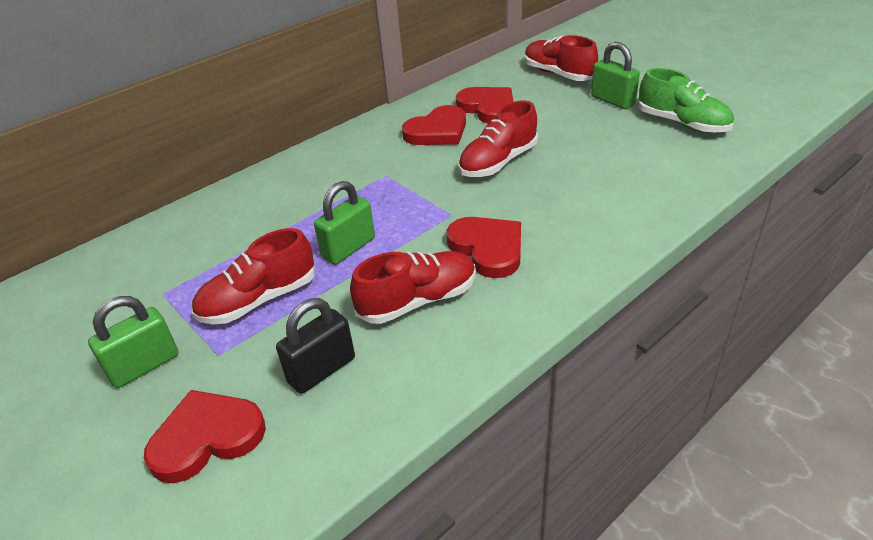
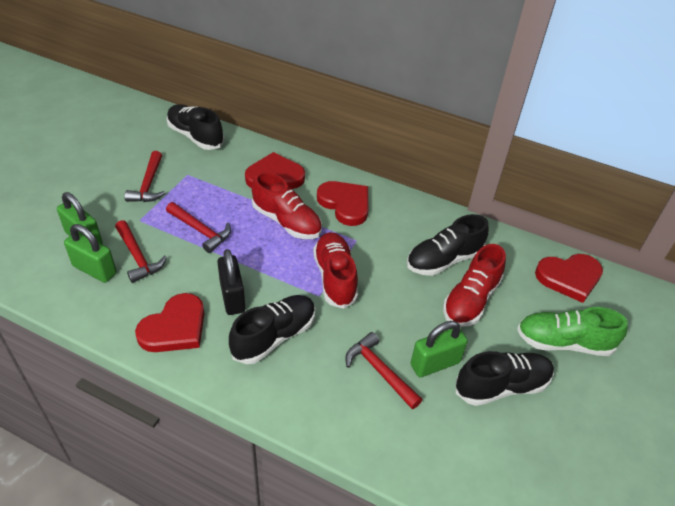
black shoe: none = 0 -> [167,104,224,150] [229,295,315,364] [407,214,489,276] [456,351,554,406] = 4
red hammer: none = 0 -> [115,220,167,283] [125,151,165,202] [166,202,231,253] [345,332,422,409] = 4
red shoe: [191,228,315,324] [350,251,476,324] [459,101,538,177] [525,35,598,81] = 4 -> [252,172,322,239] [313,232,358,309] [443,244,506,327] = 3

